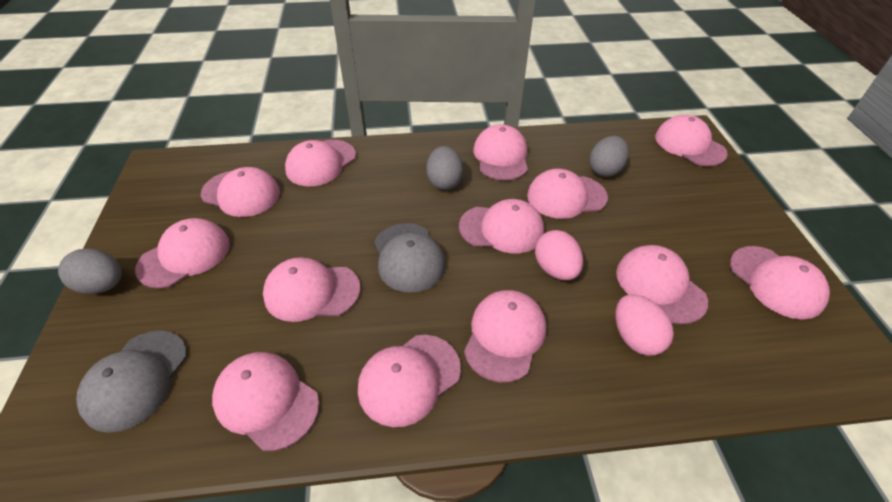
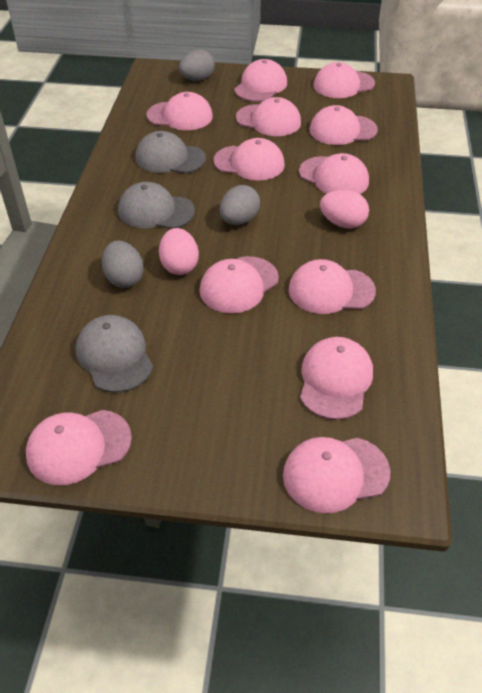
grey cap: [76,330,187,433] [374,223,446,293] = 2 -> [76,315,153,393] [118,182,195,229] [135,131,206,173] = 3
pink cap: [135,218,230,289] [201,167,280,217] [212,352,319,451] [263,257,360,322] [285,140,356,186] [358,335,461,427] [459,199,544,254] [464,290,547,383] [473,124,528,181] [527,169,608,219] [616,245,708,324] [655,115,728,166] [730,246,830,319] = 13 -> [26,410,132,485] [146,92,213,130] [199,256,279,313] [213,138,285,181] [234,59,287,102] [236,97,301,136] [283,437,390,514] [289,259,376,314] [299,153,369,194] [300,337,373,420] [310,105,378,145] [313,62,375,98] = 12

